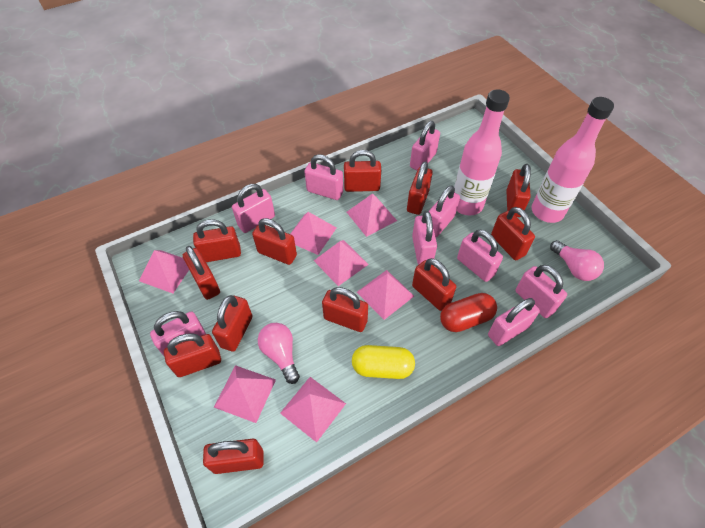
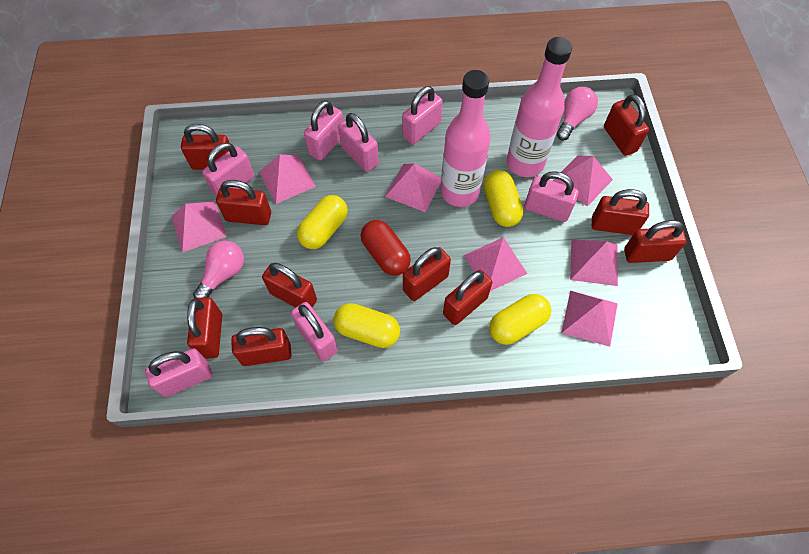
pink padlock: [150,311,206,356] [232,184,275,233] [304,154,343,200] [410,121,440,170] [412,211,437,265] [428,185,460,237] [457,230,503,282] [488,298,540,346] [515,265,567,318] = 9 -> [145,349,212,397] [202,143,254,197] [291,302,338,362] [304,100,343,160] [338,113,379,172] [402,86,443,144] [524,171,579,222] = 7
red padlock: [164,333,221,377] [183,246,220,300] [193,219,241,262] [203,439,264,474] [212,295,252,352] [252,218,297,265] [322,287,368,332] [344,150,381,192] [407,162,433,215] [412,258,456,311] [491,207,535,260] [506,164,531,217] = 12 -> [181,124,229,170] [187,297,222,358] [216,180,271,225] [231,327,291,366] [262,263,317,307] [403,247,451,301] [443,270,492,325] [592,189,649,235] [604,94,649,156] [624,220,687,263] = 10
yellow capsule: [352,345,415,379] = 1 -> [297,195,348,249] [334,303,400,348] [483,170,524,227] [489,294,551,345] = 4

